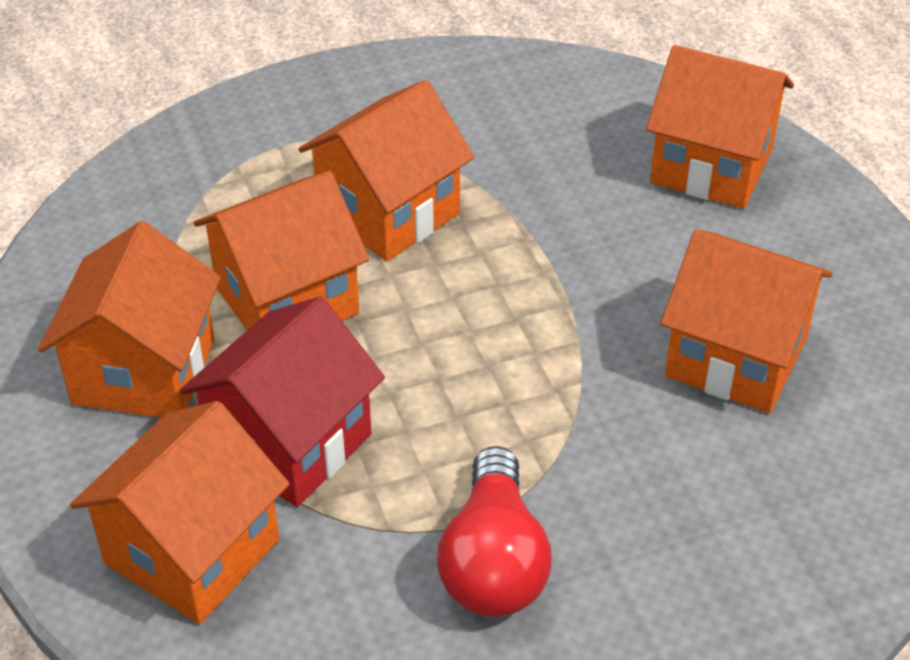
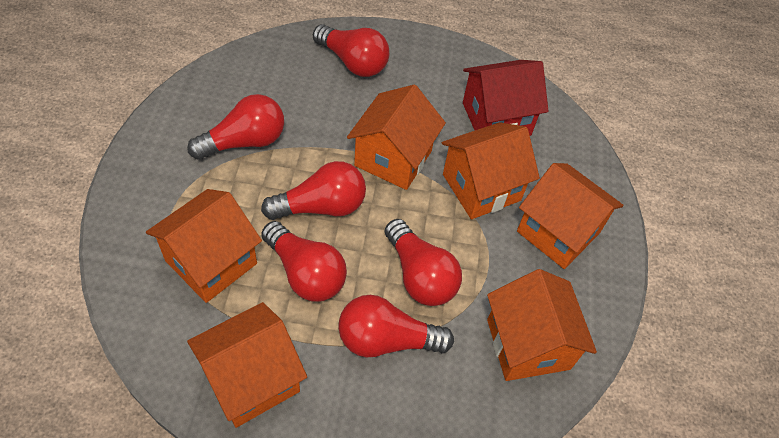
red light bulb: [437,446,552,617] = 1 -> [187,94,284,160] [261,161,366,220] [261,221,347,301] [313,24,389,77] [338,295,454,358] [385,219,462,306] = 6

